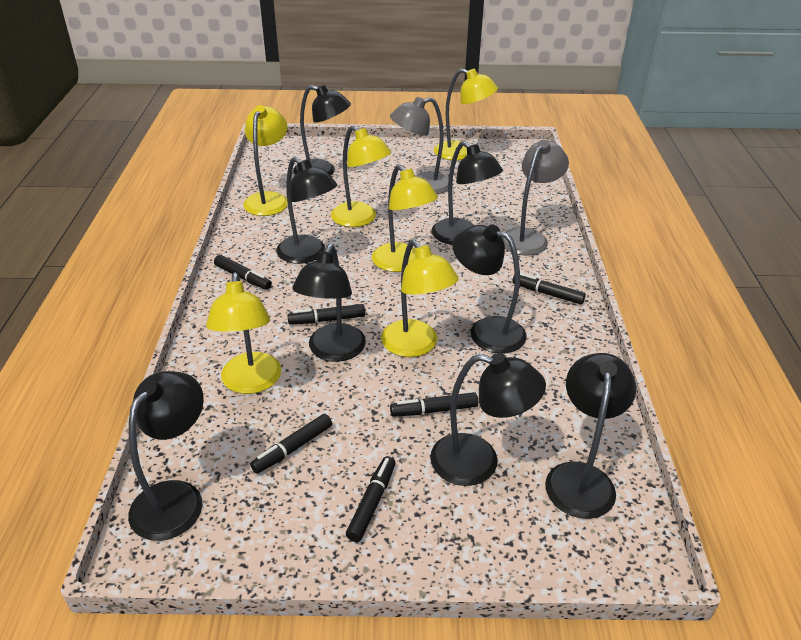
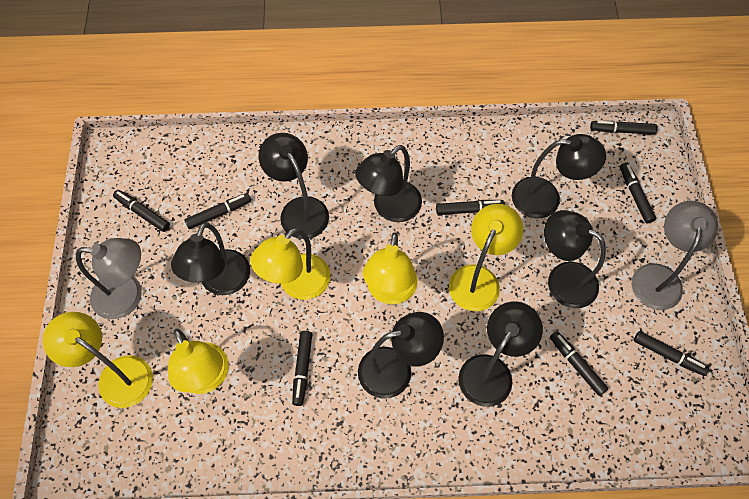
black lamp: [128,371,204,541] [276,157,337,264] [292,244,366,362] [293,85,351,176] [430,353,546,486] [432,141,503,245] [453,224,527,353] [545,353,636,519] = 8 -> [171,223,250,295] [259,133,329,239] [355,145,422,222] [358,312,444,399] [459,302,543,407] [512,134,606,219] [544,210,606,308] = 7
black marker: [214,255,272,290] [250,414,332,474] [287,304,365,324] [346,456,396,542] [390,392,478,417] [512,273,586,304] = 6 -> [113,190,170,232] [185,193,251,229] [292,331,312,406] [436,200,505,215] [550,331,608,396] [590,121,658,135] [620,162,656,223] [634,331,709,376] = 8
yellow lamp: [206,272,282,394] [243,105,288,216] [331,125,391,227] [372,165,438,272] [381,240,459,357] [434,69,498,160] = 6 -> [43,312,153,408] [168,328,229,394] [250,228,330,300] [363,232,417,304] [449,204,523,311] = 5

